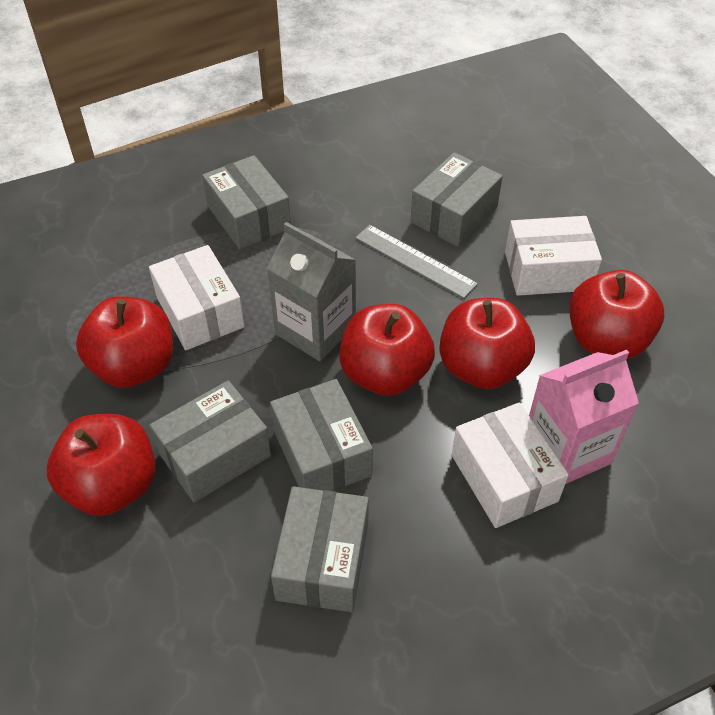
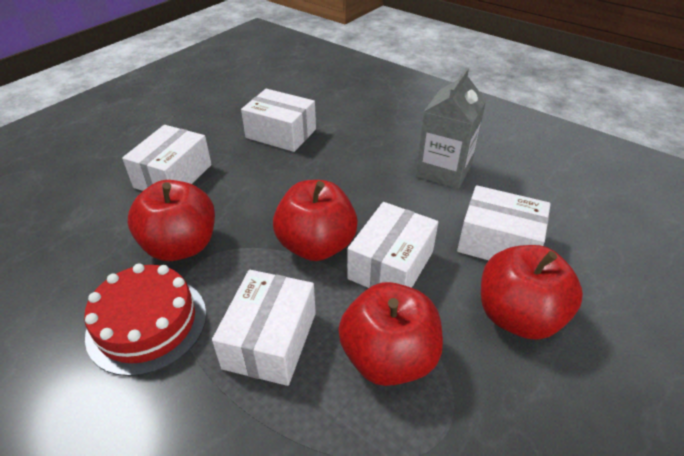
grey box: [149,380,271,503] [202,155,291,250] [270,379,373,491] [271,486,369,612] [410,152,503,247] = 5 -> none = 0
grey ruler: [355,225,478,299] = 1 -> none = 0
pink carton: [529,350,639,484] = 1 -> none = 0
red apple: [47,414,155,516] [76,296,173,388] [339,304,435,396] [439,298,535,389] [569,270,664,359] = 5 -> [128,180,215,261] [273,180,358,261] [338,282,443,386] [481,245,583,340] = 4
red cake: none = 0 -> [84,263,206,376] = 1
white box: [149,245,245,350] [452,403,569,528] [505,216,602,296] = 3 -> [122,125,212,191] [212,270,316,386] [241,89,316,152] [347,202,438,288] [457,185,550,260] = 5

